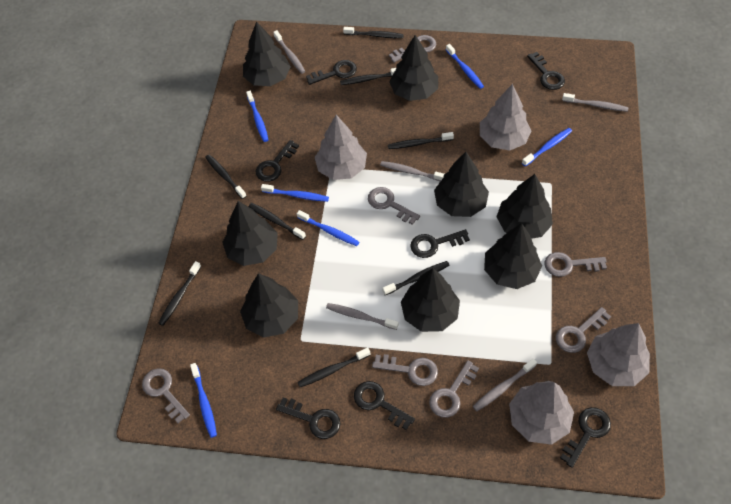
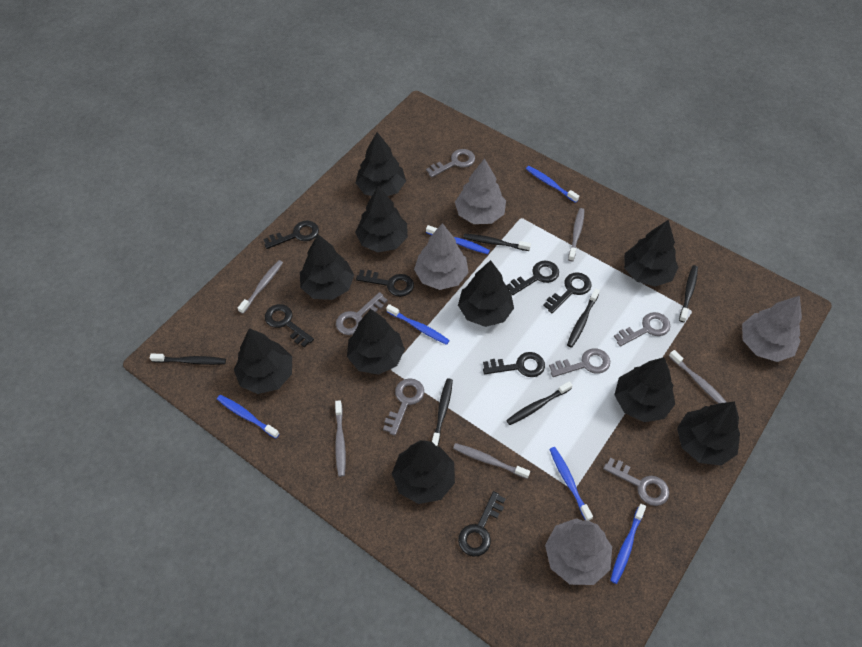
black toothbrush: [158,261,201,326] [205,155,247,199] [249,203,306,240] [298,348,370,387] [340,68,396,85] [343,27,404,38] [382,261,450,295] [388,132,454,149] = 8 -> [150,354,226,365] [432,378,453,446] [463,234,531,251] [506,381,573,425] [567,288,600,348] [679,265,698,322] = 6
black tree: [222,201,278,266] [240,273,298,338] [243,21,291,86] [389,35,438,101] [401,268,460,332] [434,152,489,217] [484,223,542,289] [496,174,553,239] = 8 -> [234,328,292,394] [300,234,354,300] [347,309,405,375] [355,186,408,252] [356,132,406,196] [392,440,455,504] [458,260,514,327] [614,357,675,422] [624,220,679,287] [677,401,740,466] = 10
grey key: [142,368,190,423] [368,187,420,225] [372,354,438,386] [389,35,436,63] [429,360,479,418] [544,252,607,277] [556,307,611,353] = 7 -> [336,292,388,335] [383,378,424,435] [426,149,475,178] [549,348,610,377] [603,458,669,506] [614,312,670,346] = 6

